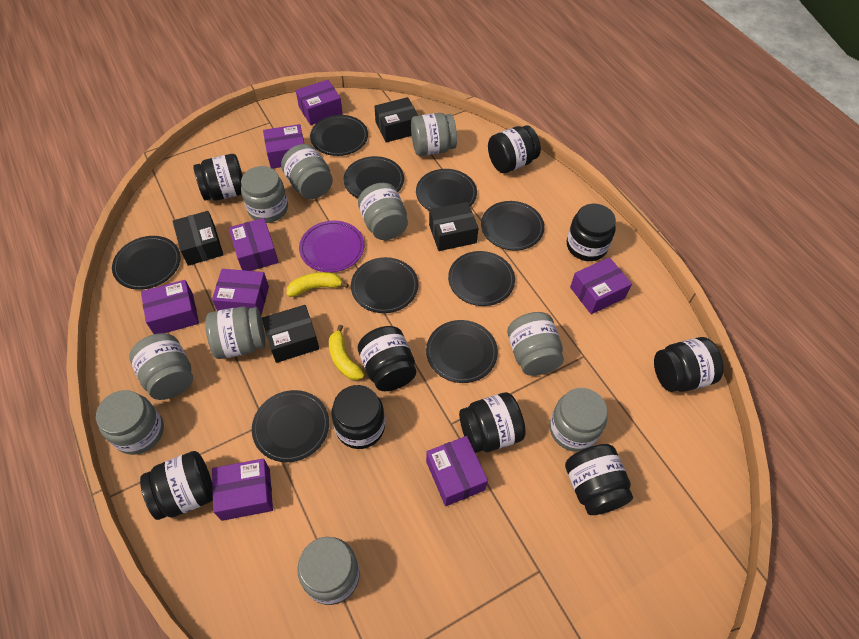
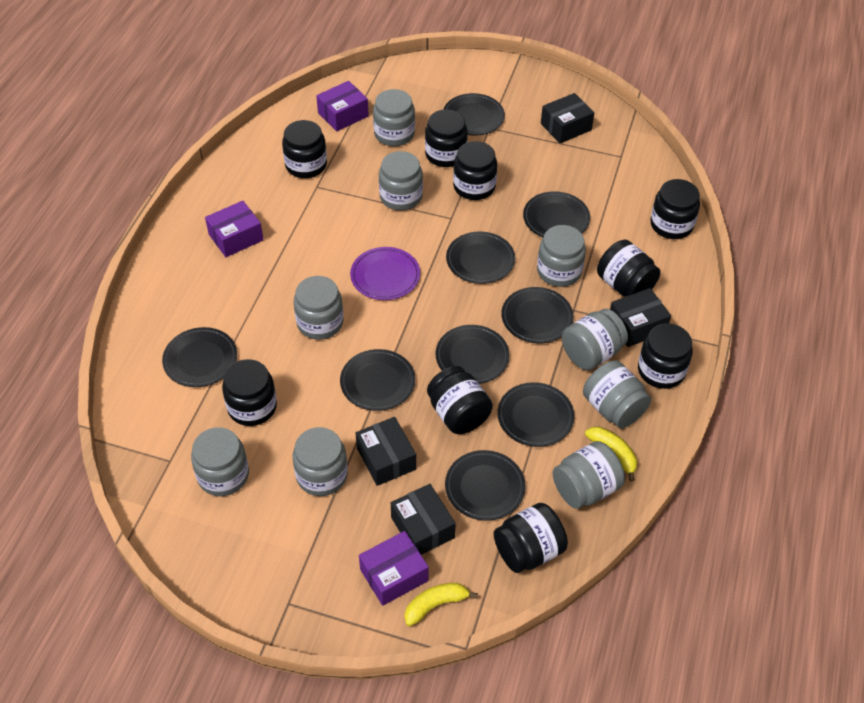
grey jar: [96,390,164,455] [129,333,193,400] [206,307,265,359] [241,166,288,223] [281,144,333,199] [297,537,360,605] [358,183,408,240] [411,113,457,156] [507,312,564,376] [550,388,608,452] = 10 -> [191,427,249,496] [293,427,348,496] [294,276,343,340] [373,89,415,146] [379,151,423,211] [537,225,586,287] [553,441,625,509] [562,309,628,370] [583,361,651,428] = 9
purple box: [141,280,199,334] [212,269,269,315] [212,459,273,521] [229,218,279,271] [263,124,304,169] [296,80,343,125] [426,436,488,506] [570,257,632,314] = 8 -> [205,201,263,257] [316,81,369,132] [359,531,429,606] = 3

